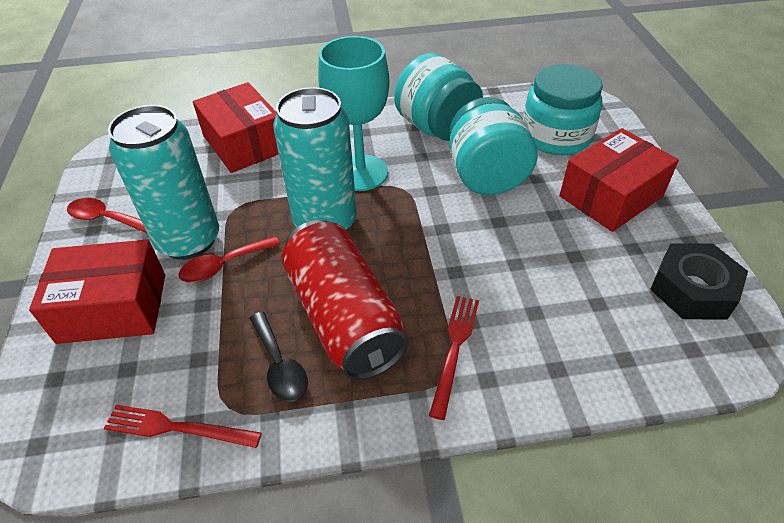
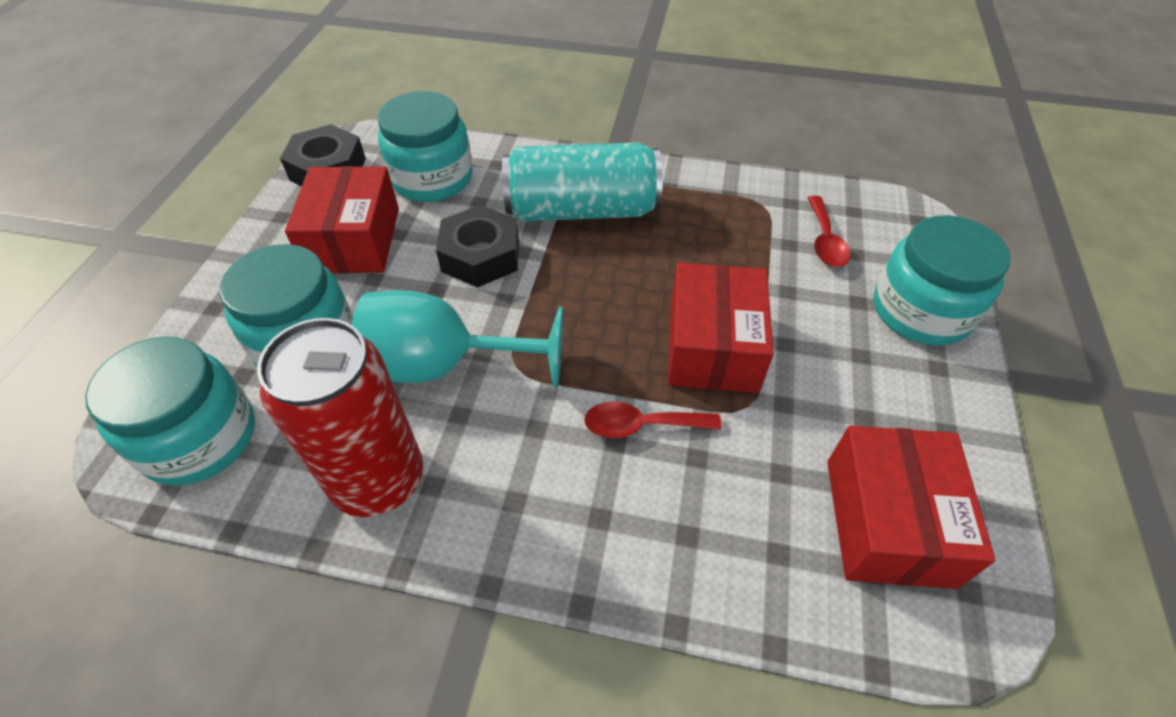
black nut: [650,243,748,320] = 1 -> [280,124,366,186] [436,205,519,287] = 2
black spoon: [249,312,308,402] = 1 -> none = 0
red fork: [104,405,262,448] [429,296,479,420] = 2 -> none = 0
turquoise can: [108,105,219,260] [273,87,357,231] = 2 -> [502,142,663,221] = 1
turquoise jar: [394,53,483,141] [450,97,538,195] [523,64,603,155] = 3 -> [85,336,255,486] [220,244,353,366] [378,91,473,202] [873,215,1011,346] = 4

